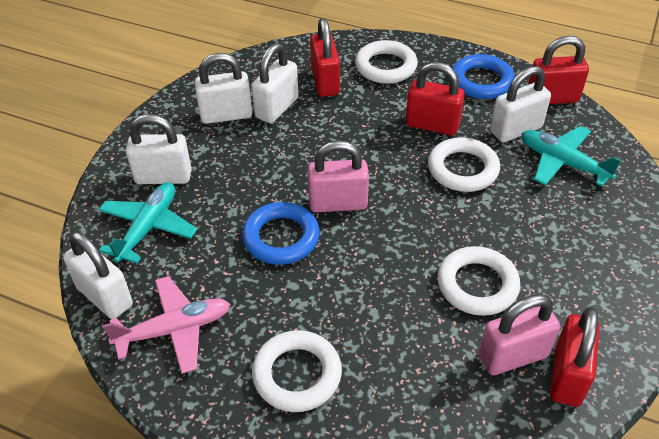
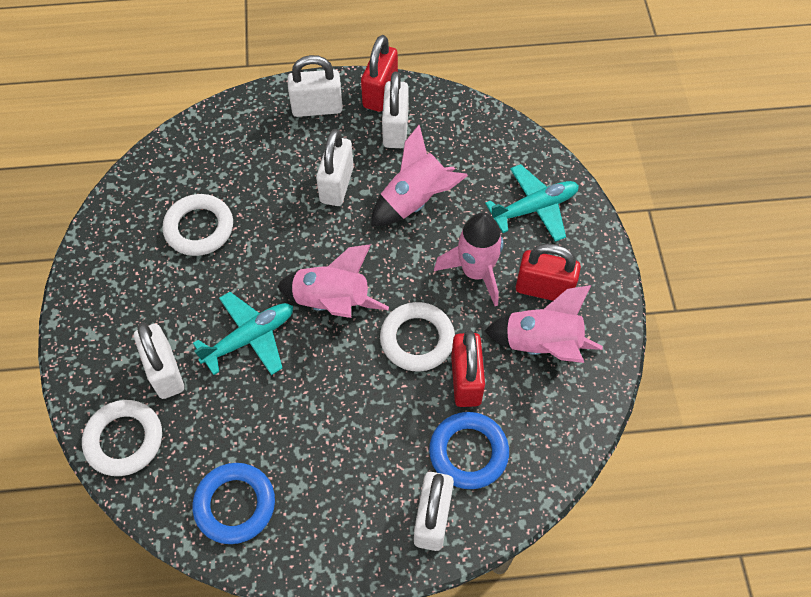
pink padlock: [308,140,369,212] [479,294,560,375] = 2 -> none = 0
pink plane: [103,276,230,374] = 1 -> none = 0
pink rocket: none = 0 -> [277,244,389,318] [371,124,468,226] [434,212,504,306] [485,285,603,363] = 4
red padlock: [310,18,340,97] [406,62,465,135] [528,36,589,104] [550,307,600,407] = 4 -> [361,35,398,112] [451,330,485,407] [516,243,581,301] = 3
white ring: [252,330,342,412] [355,40,418,84] [428,137,500,192] [438,246,520,316] = 4 -> [82,400,162,476] [162,194,233,256] [380,302,455,372] = 3

